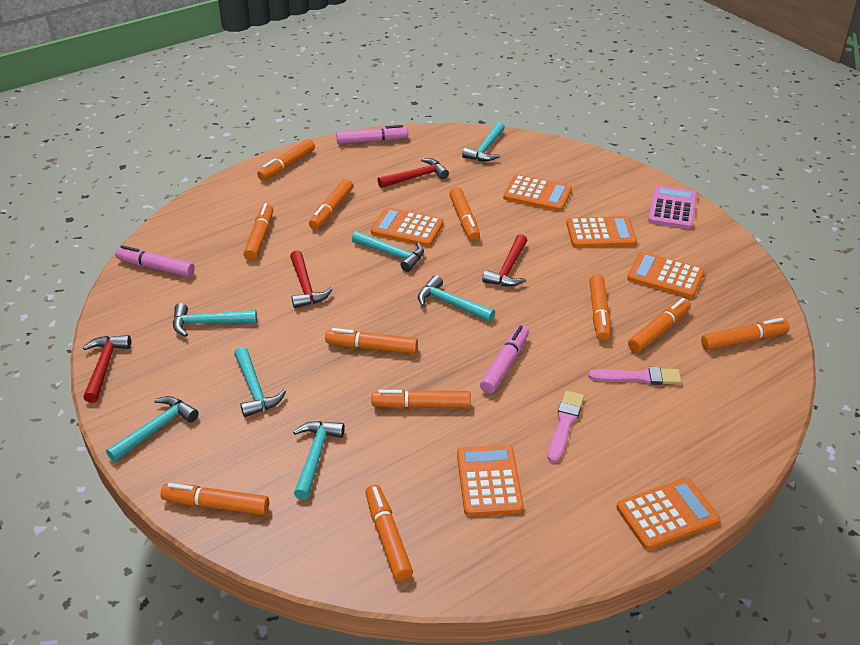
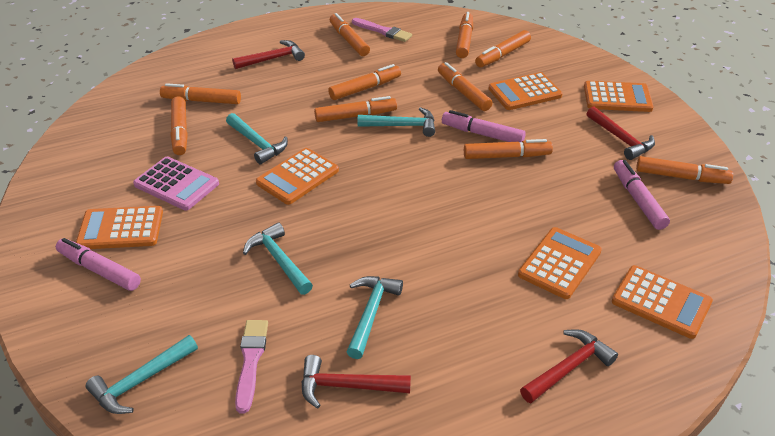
orange marker: [160,483,269,515] [243,203,273,261] [257,139,315,181] [309,179,353,230] [325,328,418,354] [365,485,413,581] [372,390,471,409] [449,187,480,241] [589,274,611,341] [628,298,691,353] [701,318,790,350] = 11 -> [160,83,241,104] [171,96,188,155] [314,96,397,122] [328,64,401,100] [330,13,370,56] [438,62,492,111] [456,12,473,58] [464,139,553,159] [475,30,531,67] [636,156,733,184] = 10
turquoise hammer: [106,396,199,462] [173,303,257,337] [234,347,286,417] [293,421,345,500] [352,231,424,272] [418,275,495,322] [462,122,505,161] = 7 -> [86,335,198,414] [226,113,288,164] [243,223,313,295] [346,276,403,359] [358,107,435,137] = 5

